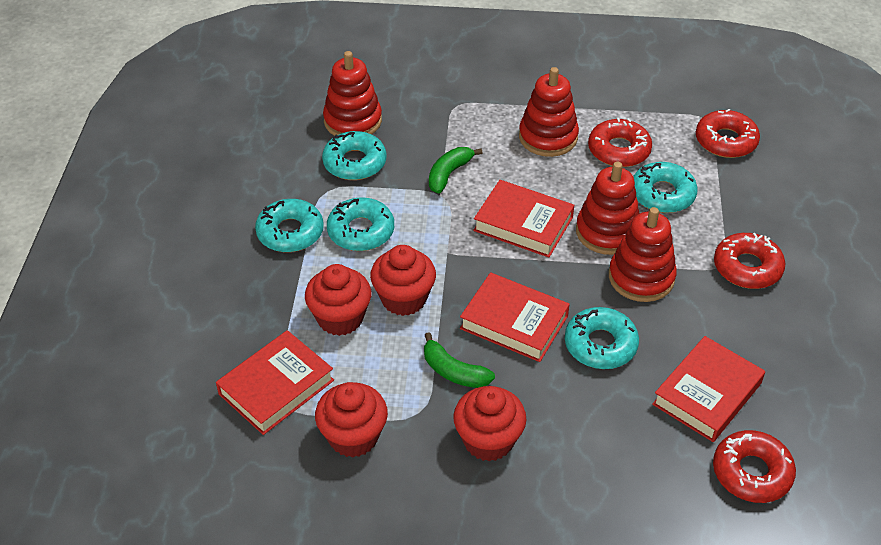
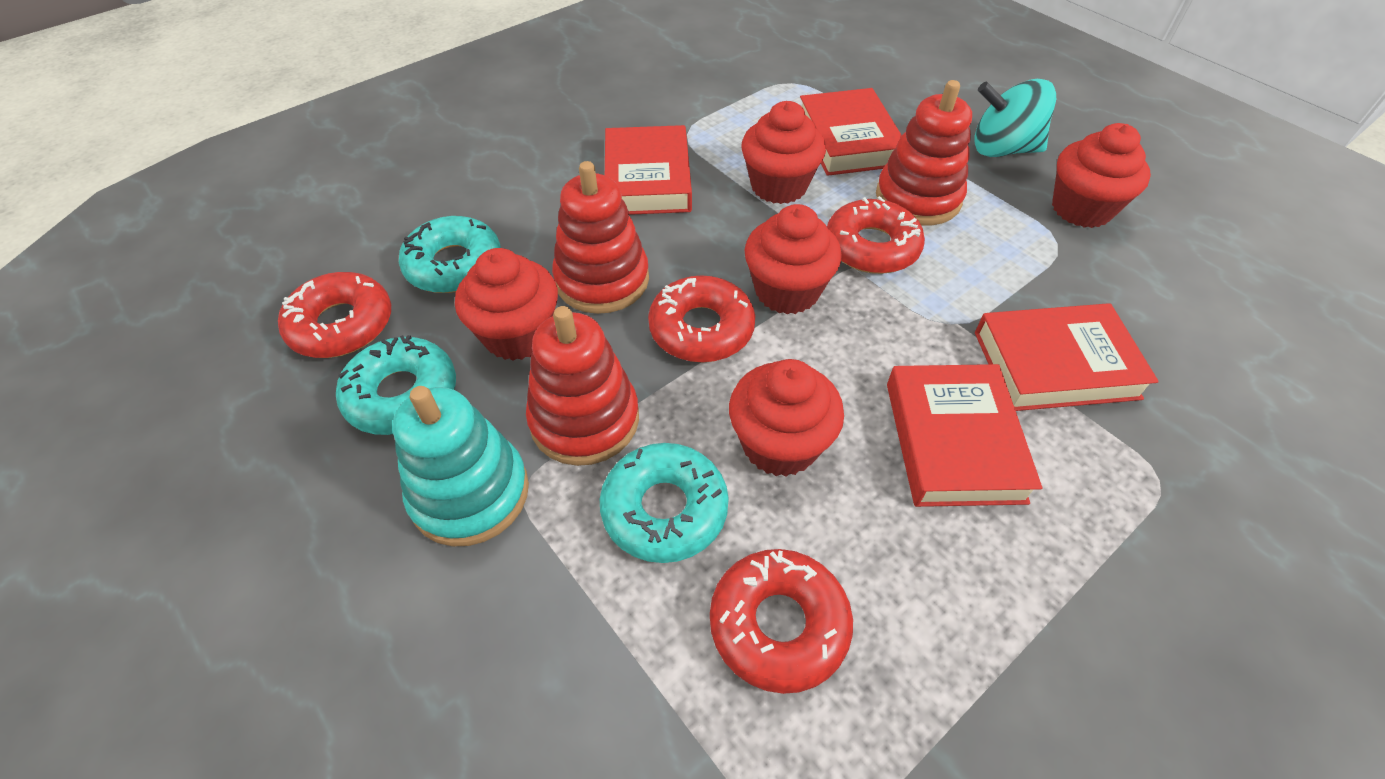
green banana: [424,332,495,388] [429,147,483,193] = 2 -> none = 0
red cupcake: [305,264,371,336] [315,382,388,458] [370,245,436,316] [453,386,526,461] = 4 -> [455,248,558,360] [729,359,844,477] [741,101,826,204] [744,204,842,314] [1052,123,1151,228] = 5
red stacking toy: [323,51,382,136] [519,67,579,157] [576,162,640,255] [609,207,677,302] = 4 -> [526,306,639,466] [552,161,649,314] [876,80,972,225] = 3
turquoise donut: [255,199,324,252] [322,131,386,180] [327,197,394,251] [565,307,639,369] [633,162,698,213] = 5 -> [336,335,456,435] [399,216,501,293] [600,443,729,563] = 3
turquoise spinning top: none = 0 -> [974,79,1056,157] = 1
turquoise stacking toy: none = 0 -> [393,386,529,546] = 1

